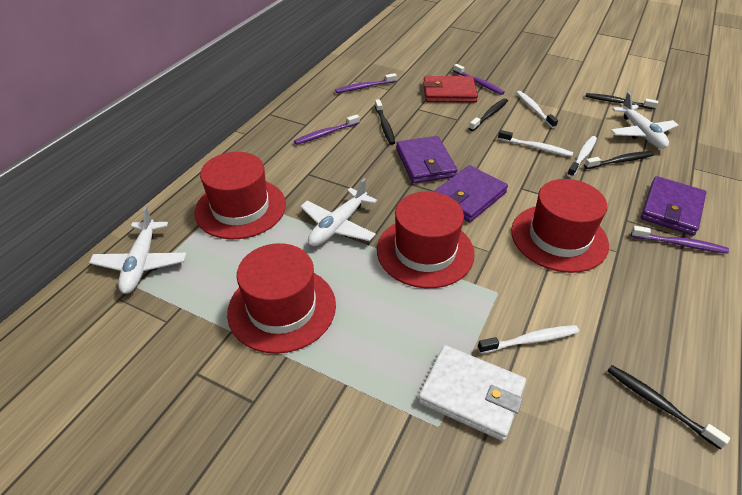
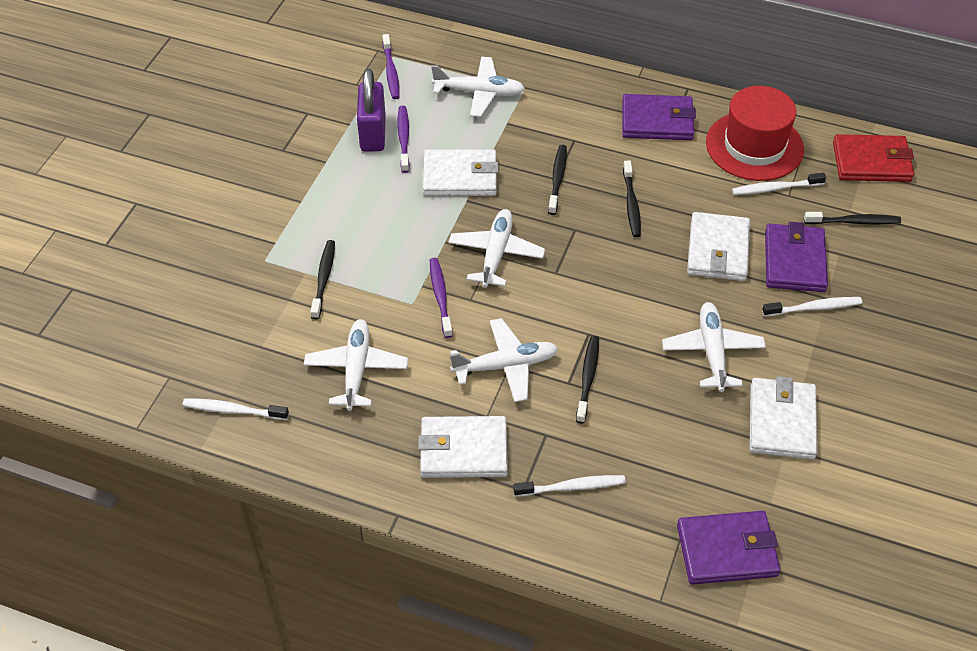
purple padlock: none = 0 -> [357,69,386,152] = 1
purple toothbrush: [294,114,359,145] [335,73,397,93] [453,64,505,95] [631,226,729,254] = 4 -> [382,34,400,99] [397,106,410,173] [430,258,453,338] = 3
red hat: [195,152,286,239] [227,243,336,354] [377,191,475,288] [511,179,609,273] = 4 -> [706,86,804,181] = 1
white plane: [89,206,186,294] [300,178,377,246] [610,92,679,149] = 3 -> [304,319,408,411] [431,57,525,117] [448,209,545,288] [450,318,558,402] [662,302,766,392] = 5
white wallet: [418,345,526,441] = 1 -> [418,416,508,478] [423,149,498,196] [687,212,750,281] [750,376,817,460] = 4

